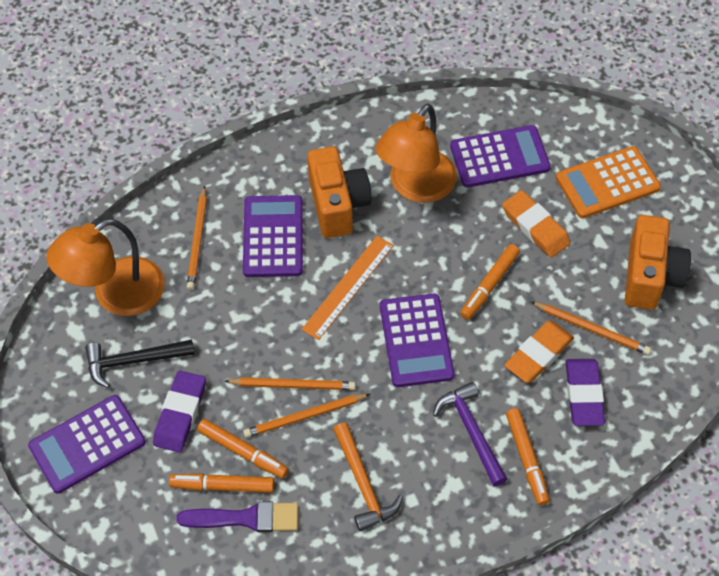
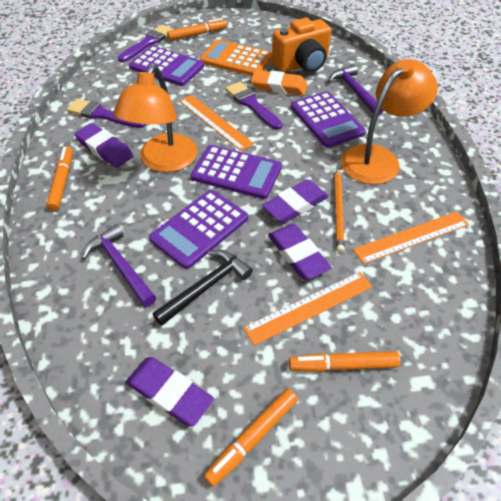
orange camera: [307,146,372,238] [625,215,691,310] = 2 -> [272,17,331,73] = 1
orange eraser: [502,190,571,258] [504,321,574,383] = 2 -> [251,70,308,95] = 1
orange hammer: [333,423,403,531] = 1 -> none = 0
orange pencil: [187,186,207,290] [225,377,356,390] [243,394,370,438] [531,302,651,355] = 4 -> [334,167,345,253] = 1
orange ruler: [301,236,394,340] = 1 -> [179,95,254,151] [243,272,372,346] [353,212,469,264] = 3
purple brush: [177,502,298,532] = 1 -> [67,98,146,128] [118,25,174,62] [225,82,282,130] = 3
purple eraser: [153,371,206,453] [566,359,605,426] = 2 -> [75,123,133,168] [126,357,214,427] [262,179,329,223] [268,224,332,280] = 4
purple hammer: [433,382,507,486] = 1 -> [82,224,156,307] [328,65,384,116] = 2

